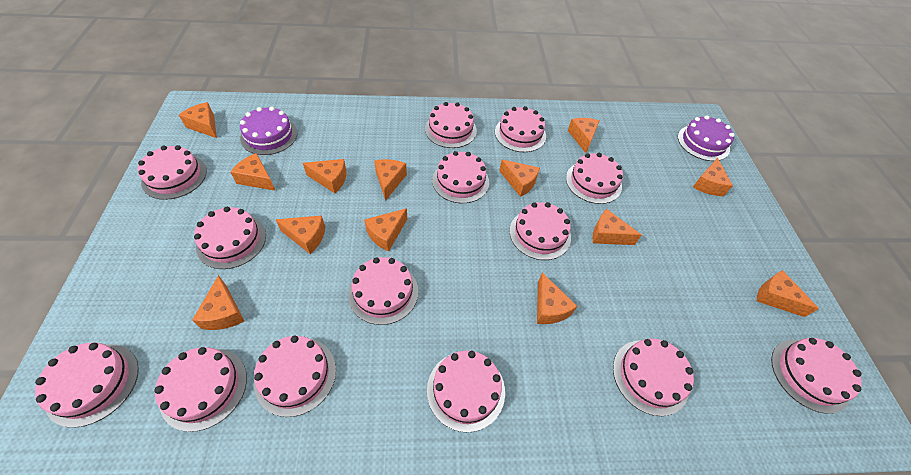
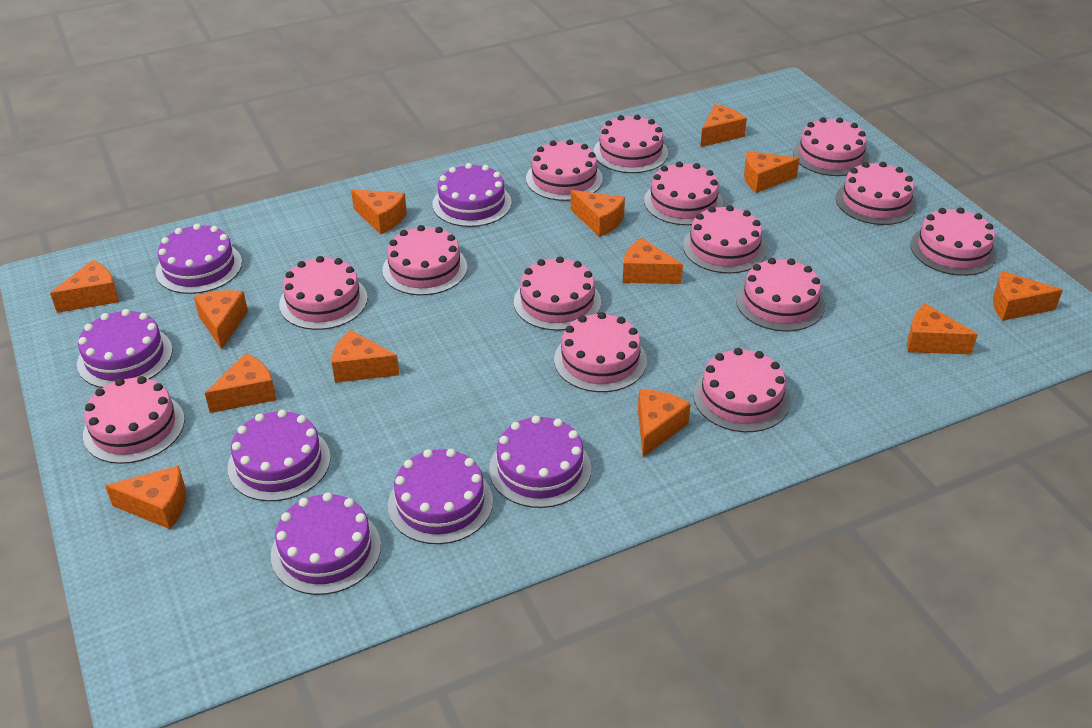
purple cake: [240,106,297,155] [678,116,735,161] = 2 -> [77,309,172,388] [156,223,242,294] [227,410,331,501] [271,492,381,595] [388,449,493,544] [432,163,512,227] [489,415,591,508] = 7

